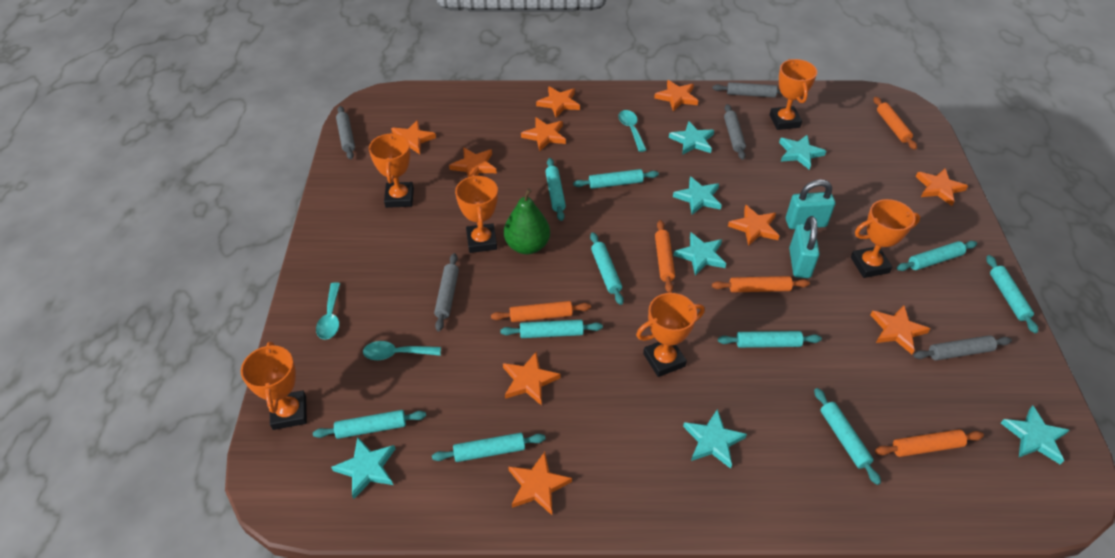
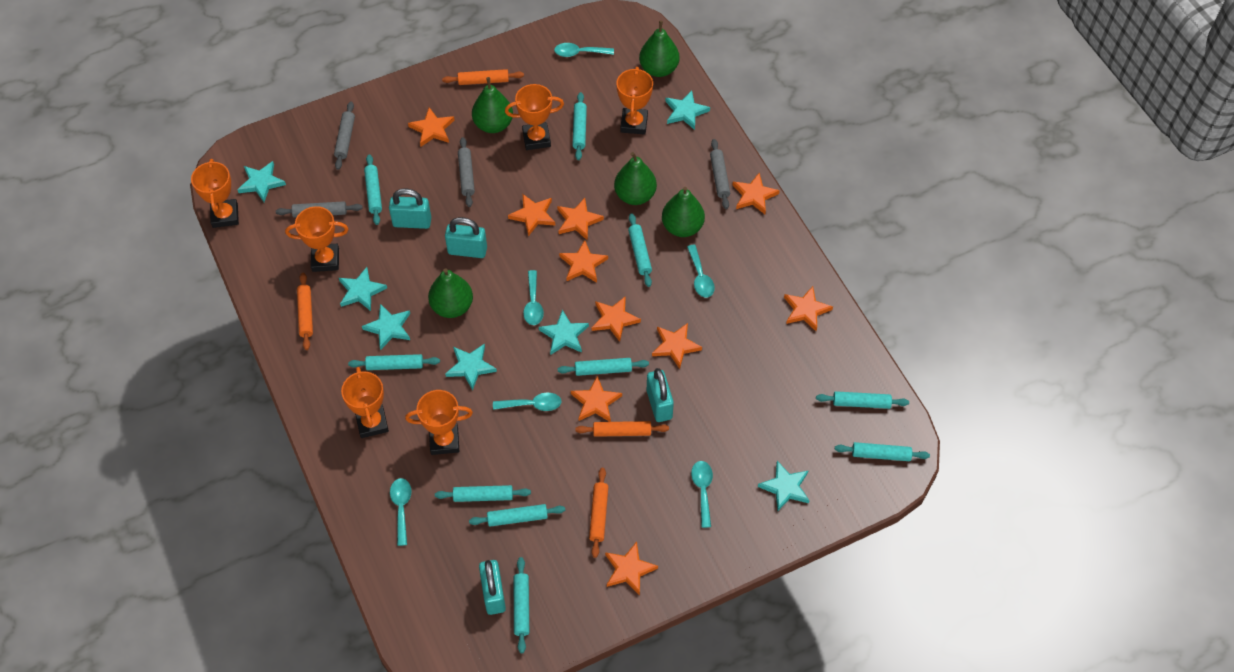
green pear: [504,188,550,254] = 1 -> [428,268,473,318] [472,77,513,133] [614,152,657,205] [639,21,680,77] [662,187,705,237] = 5
grey rolling pin: [336,106,355,160] [434,253,459,332] [712,82,781,98] [724,104,746,160] [913,335,1012,360] = 5 -> [276,201,363,218] [334,101,355,170] [458,137,475,207] [710,139,730,209] = 4
orange rolling pin: [491,301,591,322] [655,220,675,293] [712,276,810,293] [873,97,917,150] [875,429,984,457] = 5 -> [297,273,313,350] [442,69,524,85] [575,421,669,437] [589,468,608,558] = 4
turquoise padlock: [786,179,835,229] [789,216,819,278] = 2 -> [389,188,431,229] [445,217,487,258] [479,560,506,615] [647,368,674,422] = 4
turquoise spoon: [316,282,340,340] [363,341,441,360] [618,110,646,152] = 3 -> [390,478,412,546] [493,393,562,411] [523,270,544,325] [554,43,614,57] [687,245,715,297] [691,461,713,528] = 6

